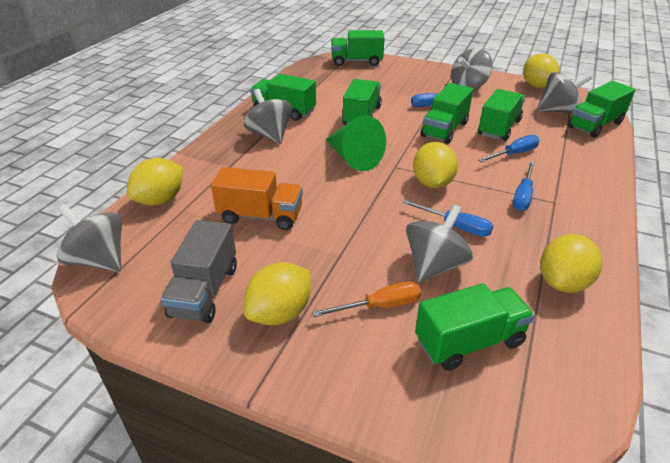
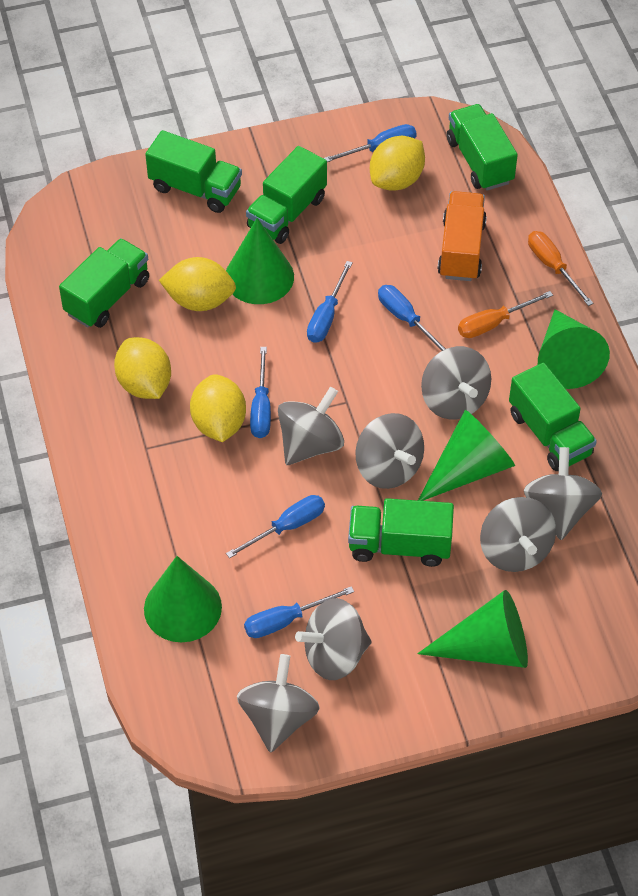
blue screwdriver: [403,200,493,237] [411,93,475,107] [478,135,540,162] [513,161,535,211] = 4 -> [226,495,325,558] [244,586,354,638] [250,347,271,438] [307,261,353,343] [323,124,417,162] [378,285,447,351] = 6
green cone: [326,115,386,171] = 1 -> [144,556,222,642] [226,218,294,304] [417,590,528,668] [418,410,515,501] [538,309,610,389] = 5
green truck: [251,74,316,121] [331,30,385,66] [342,79,382,125] [415,283,535,371] [421,83,473,144] [478,89,525,141] [568,81,635,138] = 7 -> [59,238,149,328] [145,130,242,213] [246,146,327,244] [348,498,454,567] [447,104,518,191] [509,363,597,471] = 6
grey spinning top: [57,204,122,272] [244,89,292,144] [406,205,473,283] [451,48,493,90] [537,72,592,114] = 5 -> [237,654,320,753] [278,387,344,465] [295,598,372,680] [355,413,424,489] [421,346,491,419] [480,497,556,572] [524,447,602,540] = 7
grey truck: [160,220,237,323] = 1 -> none = 0
orange screwdriver: [312,282,421,317] = 1 -> [458,291,553,338] [528,231,593,306] = 2
yellow lemon: [127,158,183,205] [244,262,311,325] [413,142,458,188] [523,54,560,88] [540,234,602,293] = 5 -> [114,337,171,399] [159,257,236,311] [190,374,246,442] [370,136,425,191] = 4

